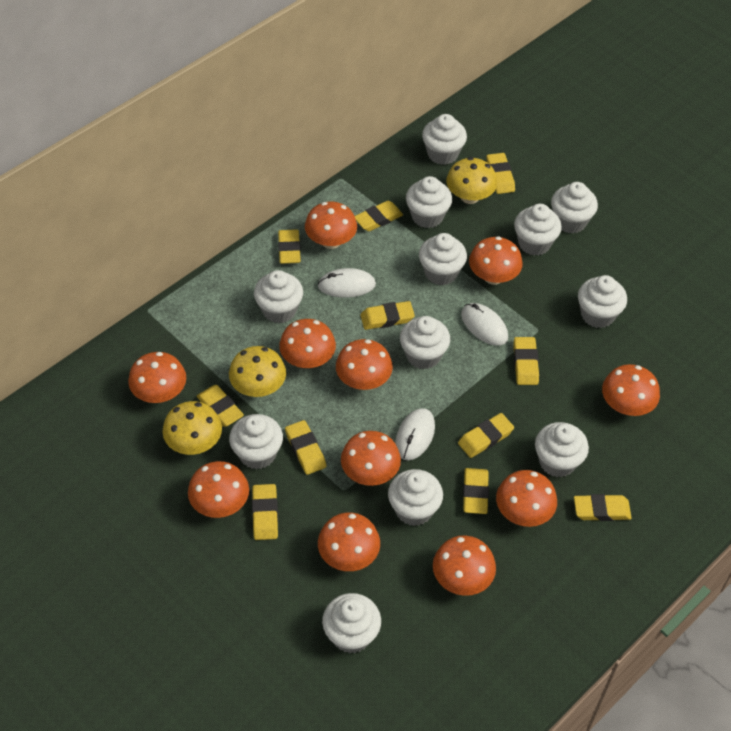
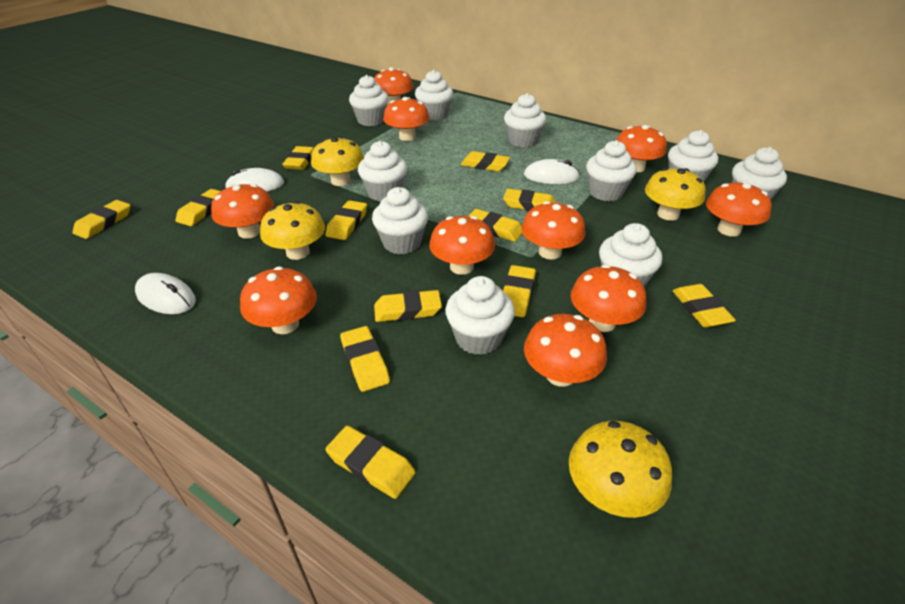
orange mushroom: [128,352,186,403] [188,461,249,518] [279,319,336,368] [305,202,357,249] [318,512,380,571] [336,339,393,390] [341,431,401,486] [433,535,496,596] [469,236,523,285] [496,470,557,527] [602,364,660,416] = 11 -> [211,184,274,239] [240,266,317,334] [374,67,413,105] [383,97,429,141] [429,216,495,275] [522,201,585,260] [524,314,607,387] [571,264,646,332] [617,125,667,172] [706,181,772,237] = 10
white cupcake: [229,414,283,469] [254,270,303,323] [322,593,381,653] [388,469,443,526] [400,316,450,369] [406,176,452,228] [419,233,467,286] [422,114,467,165] [514,204,562,256] [535,422,589,478] [551,182,598,234] [578,275,627,328] = 12 -> [349,75,389,126] [358,141,407,202] [372,187,428,254] [415,70,453,120] [445,276,515,355] [504,93,546,148] [586,140,637,201] [599,223,662,287] [668,130,718,182] [732,147,787,200] = 10
yellow eraser: [197,385,244,427] [252,484,278,540] [278,229,301,264] [285,420,326,475] [355,201,403,231] [360,301,415,330] [458,413,514,458] [463,468,489,514] [486,153,515,194] [513,337,539,385] [574,494,632,521] = 11 -> [73,200,130,239] [175,189,220,226] [282,146,314,170] [325,426,416,499] [326,200,367,240] [340,326,390,392] [374,290,442,322] [461,151,510,172] [468,209,523,242] [503,189,557,211] [503,265,536,317] [672,284,736,327] = 12
yellow mushroom: [162,401,222,455] [229,346,286,397] [446,157,497,204] = 3 -> [260,201,325,260] [311,136,364,186] [569,421,672,518] [645,168,706,221] = 4

